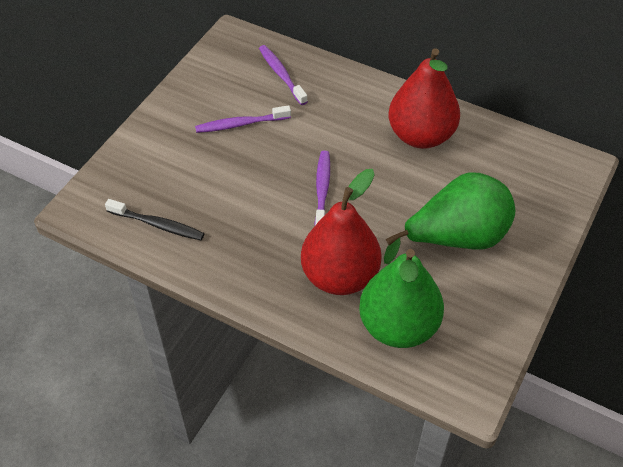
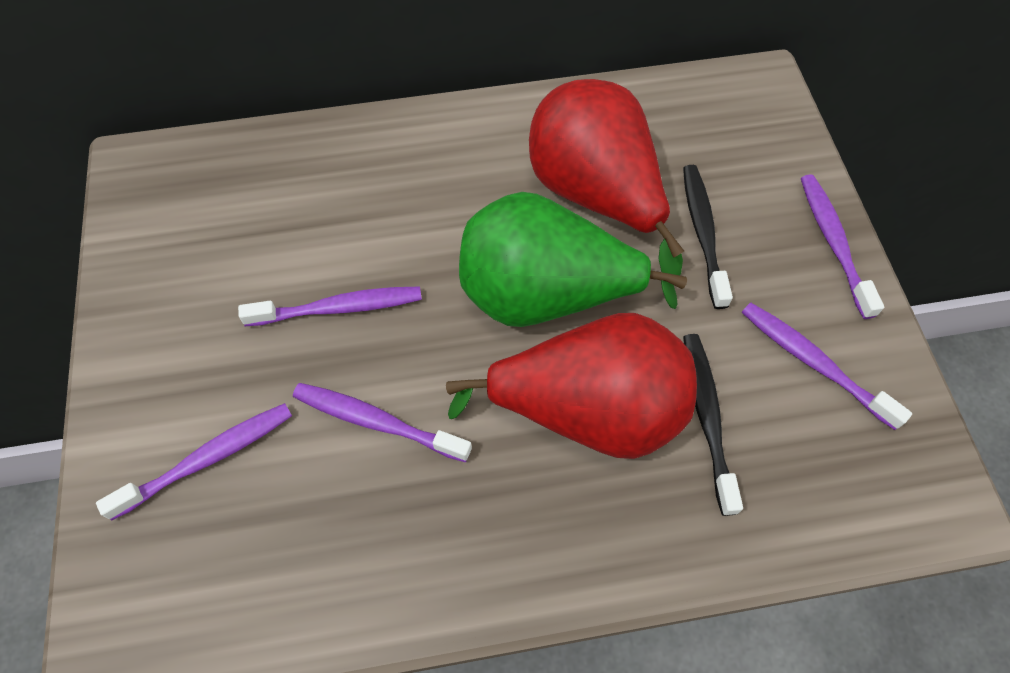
black toothbrush: [105,199,205,240] = 1 -> [683,165,733,309] [683,334,743,516] = 2
green pear: [359,249,444,348] [384,172,515,264] = 2 -> [459,192,687,327] = 1
purple toothbrush: [195,105,291,133] [259,45,308,105] [315,151,330,225] = 3 -> [96,403,292,521] [238,286,422,326] [293,383,472,462] [742,302,912,430] [801,174,884,319] = 5

